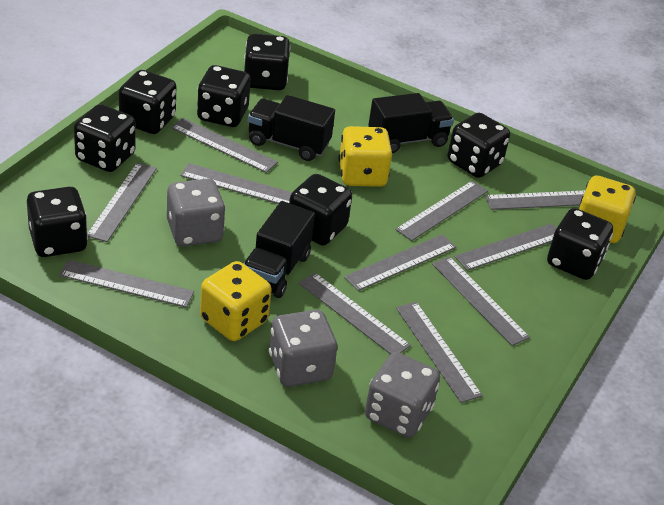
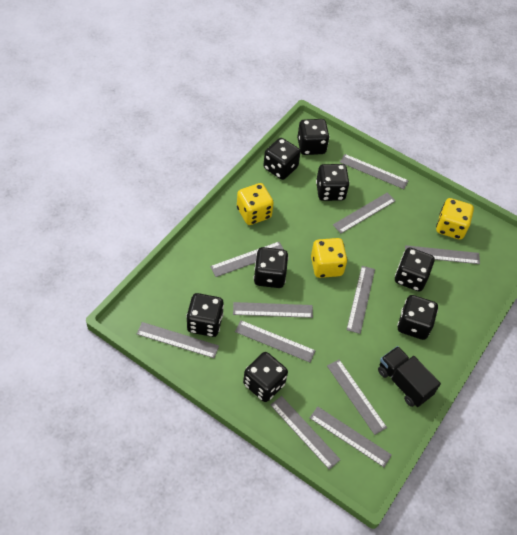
black truck: [244,201,315,298] [248,95,335,161] [368,93,454,153] = 3 -> [378,346,441,407] = 1
grey dice: [167,179,226,247] [269,310,337,387] [365,352,440,438] = 3 -> none = 0

